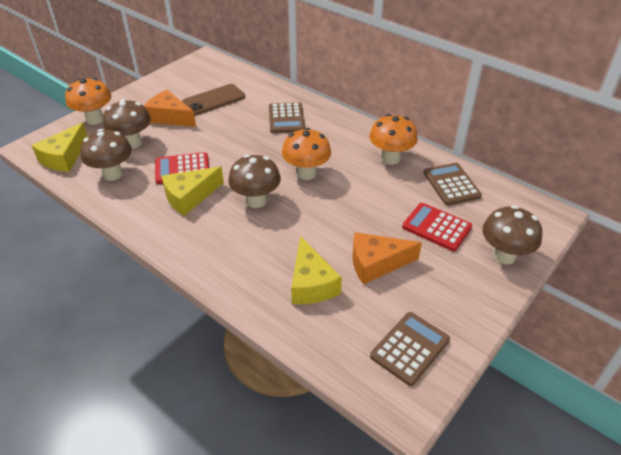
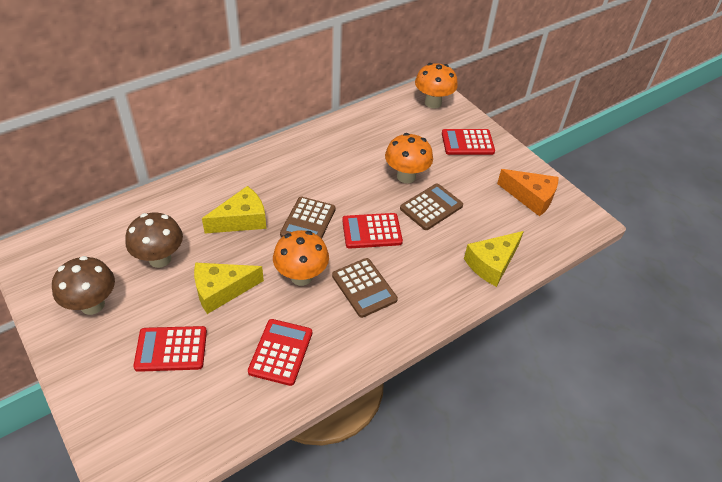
brown mushroom: [80,129,132,181] [103,99,151,149] [228,154,281,208] [482,205,542,264] = 4 -> [52,256,115,315] [125,213,183,268] = 2
brown phone: [182,84,245,115] = 1 -> none = 0
orange cheese: [144,90,196,127] [352,232,422,284] = 2 -> [497,169,559,216] = 1
red calculator: [155,152,209,184] [402,203,472,251] = 2 -> [133,326,207,372] [248,319,312,386] [342,213,403,249] [442,129,495,155] = 4

